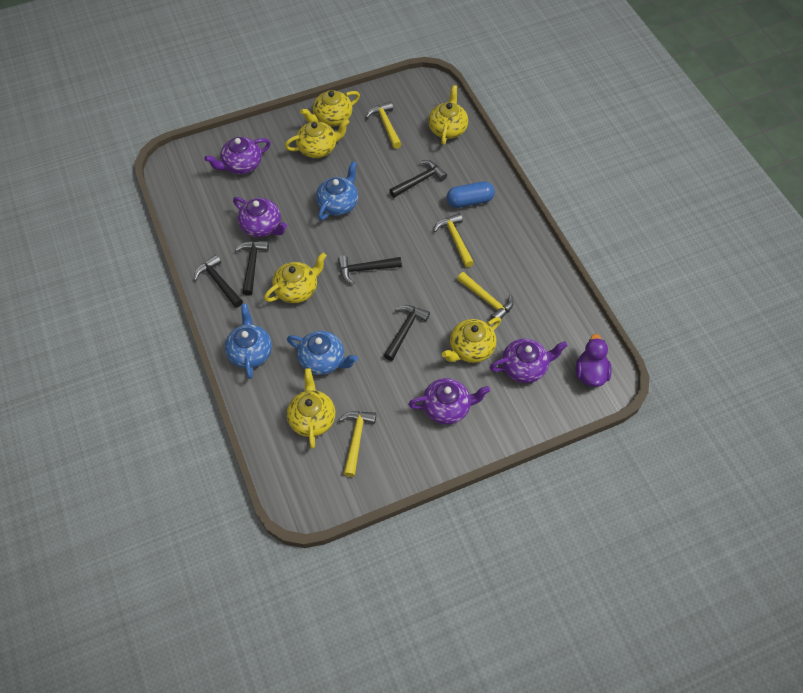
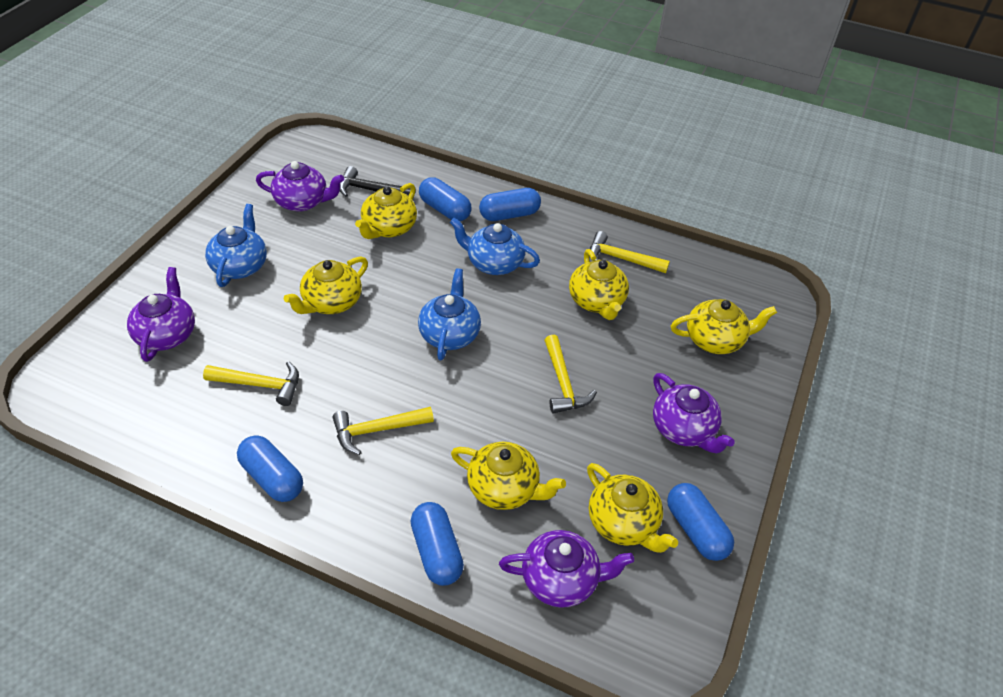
black hammer: [194,255,243,308] [235,241,269,296] [338,255,402,285] [384,305,430,361] [389,160,447,198] = 5 -> [340,166,411,197] = 1
blue capsule: [446,181,495,208] = 1 -> [237,436,303,502] [411,502,464,586] [419,177,471,221] [479,188,541,221] [667,483,734,561] = 5
purple duck: [576,334,612,387] = 1 -> none = 0

